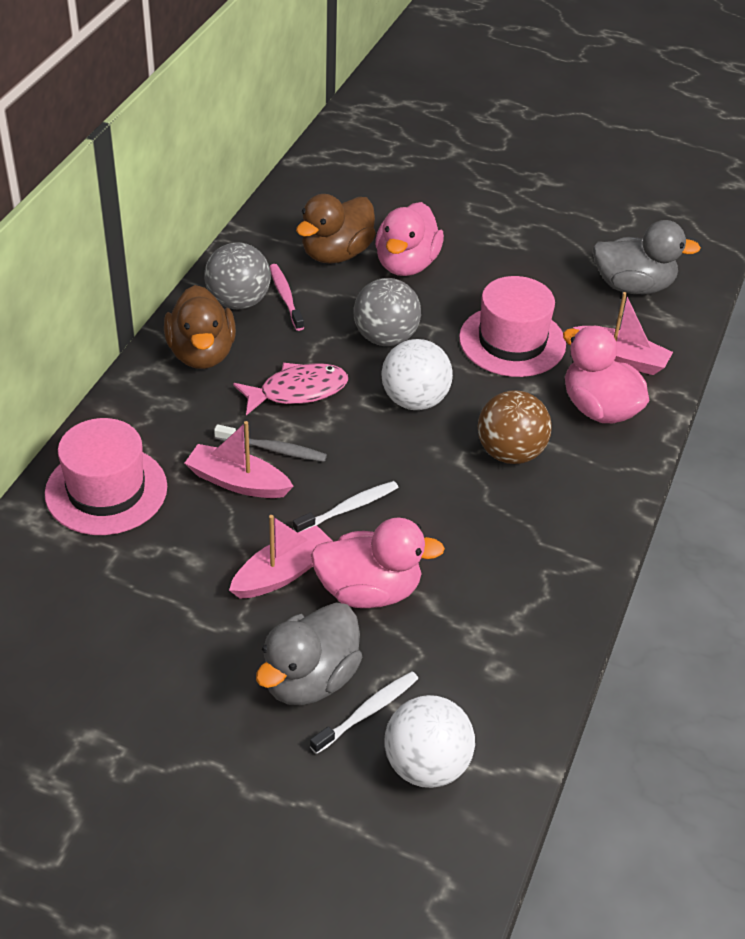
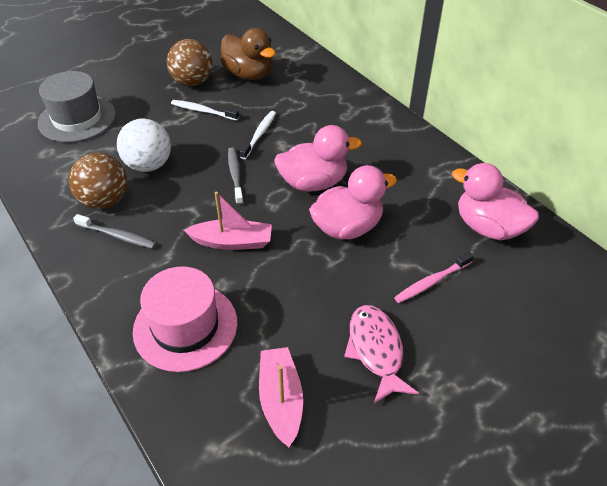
brown ball: [478,390,552,464] = 1 -> [69,153,127,209] [167,39,213,86] = 2
brown duck: [164,285,236,369] [296,194,376,264] = 2 -> [220,28,276,80] = 1
grey ball: [204,242,271,309] [353,278,421,346] = 2 -> none = 0
grey duck: [256,603,362,705] [593,220,701,294] = 2 -> none = 0
grey hat: none = 0 -> [38,71,116,142] = 1
grey toothbrush: [214,424,327,462] = 1 -> [73,214,156,249] [228,147,243,205] = 2
pink boat: [185,421,294,498] [229,515,332,598] [573,292,673,375] = 3 -> [184,192,272,250] [259,347,303,447] = 2
pink hat: [45,418,167,535] [459,276,566,377] = 2 -> [133,266,237,372] = 1
white ball: [381,339,453,410] [384,695,475,788] = 2 -> [117,118,171,172] = 1

